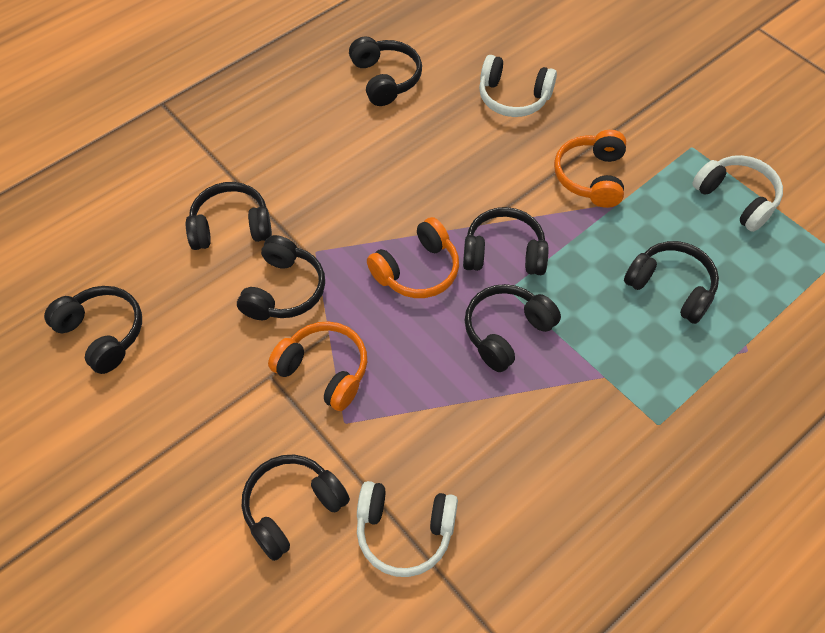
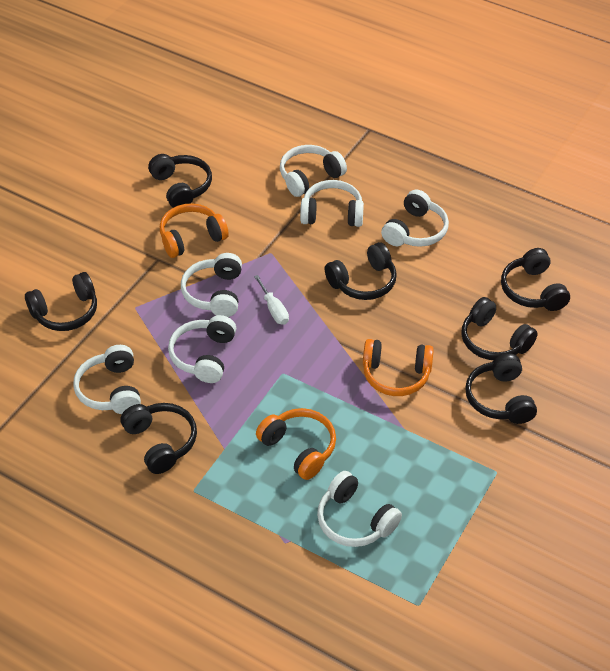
black headphones: [44,286,142,374] [186,182,272,250] [237,235,325,320] [242,455,350,561] [349,36,422,106] [463,207,548,275] [465,284,561,372] [624,241,719,324] = 8 -> [25,272,97,331] [120,403,197,474] [148,154,212,208] [325,242,397,300] [461,297,538,360] [465,353,537,424] [501,248,570,311] = 7
white headphones: [357,481,458,577] [479,55,557,117] [692,155,783,232] = 3 -> [73,345,141,414] [168,315,236,383] [181,253,242,317] [280,145,347,197] [300,180,364,227] [317,471,402,547] [381,190,449,247] = 7
white screwdriver: none = 0 -> [254,275,289,325] = 1

